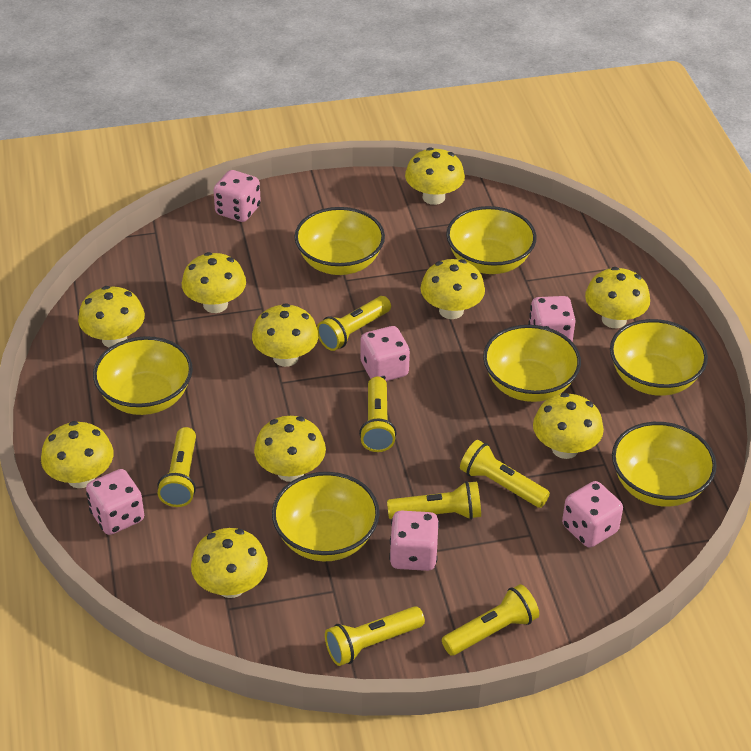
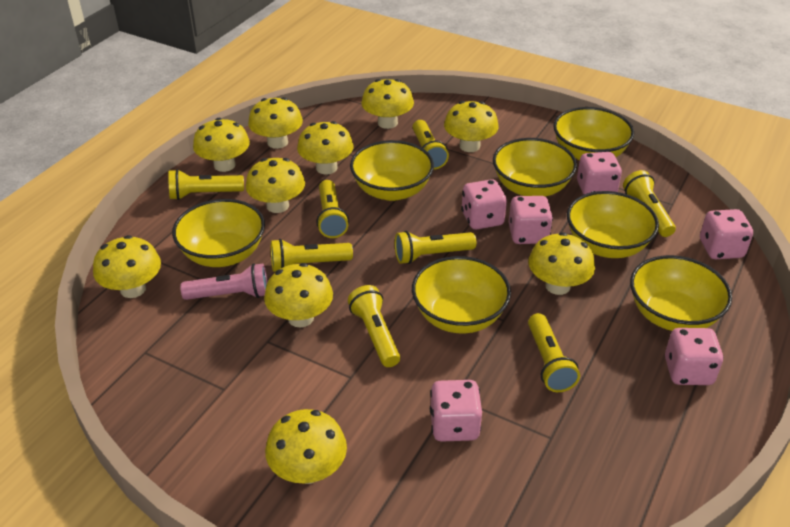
pink flashlight: none = 0 -> [180,263,268,300] = 1
yellow flashlight: [157,427,196,507] [317,296,391,351] [325,606,425,666] [359,376,397,452] [387,481,481,520] [442,584,539,656] [460,440,550,508] = 7 -> [168,169,244,200] [271,239,353,272] [316,180,349,238] [348,285,400,367] [395,231,477,264] [413,120,449,170] [528,313,580,392] [623,170,676,237] = 8

